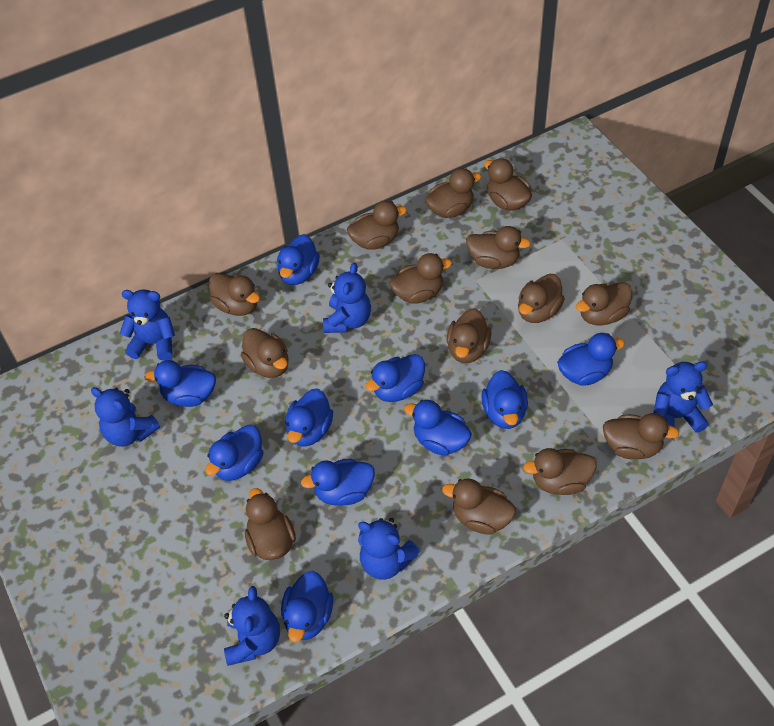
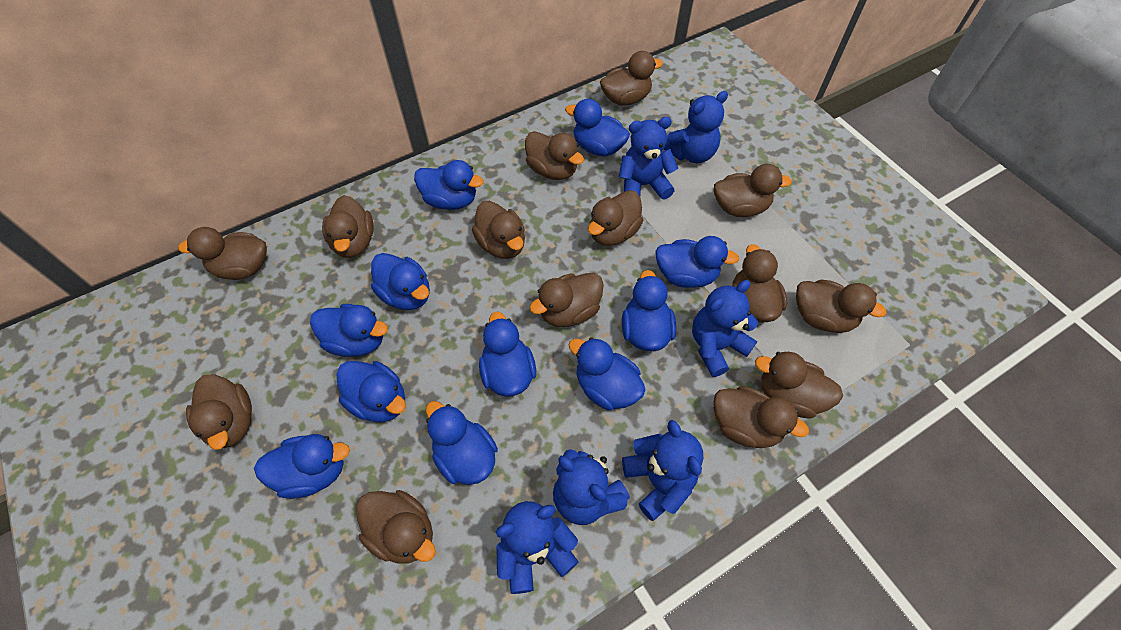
blue duck: [144,360,216,407] [205,425,264,481] [277,234,320,285] [281,571,333,642] [285,388,333,447] [301,459,375,506] [365,354,425,402] [404,400,472,456] [481,370,528,429] [557,333,625,386] = 10 -> [254,434,350,499] [310,304,388,357] [336,361,406,422] [371,253,430,310] [414,160,484,210] [426,401,498,485] [479,312,536,397] [565,99,630,156] [569,337,646,410] [622,270,676,351] [655,236,739,288] = 11

